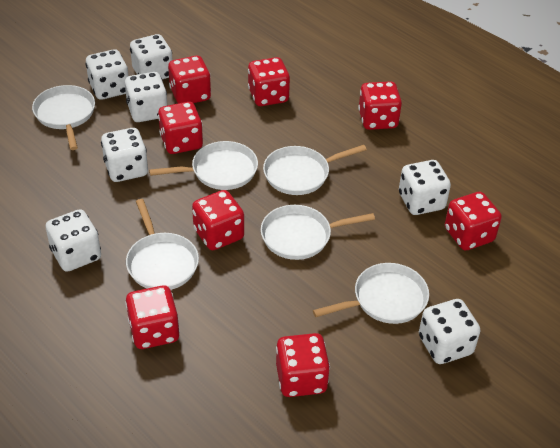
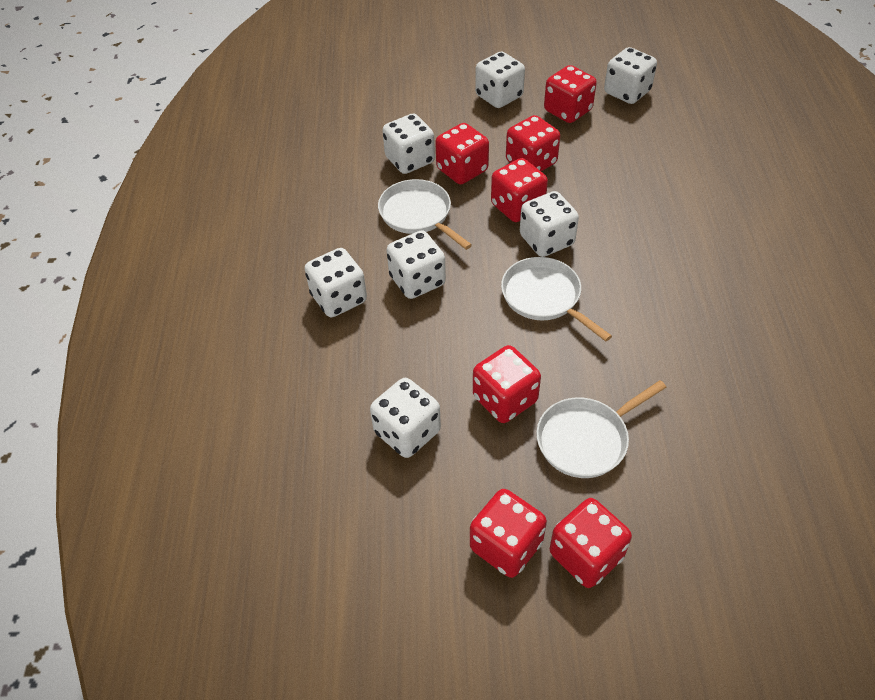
red dice: [125,285,180,349] [158,102,203,154] [168,56,211,103] [192,190,244,250] [248,57,290,106] [276,333,330,397] [358,81,402,130] [445,192,502,250] = 8 -> [435,123,489,184] [470,489,547,578] [473,345,541,423] [491,158,548,222] [506,115,560,171] [544,65,597,123] [550,498,632,588] = 7
white pan: [32,85,95,150] [126,199,199,290] [149,141,258,190] [261,205,375,260] [263,145,367,195] [313,263,429,324] = 6 -> [378,179,472,250] [501,257,612,342] [536,380,667,478] = 3

